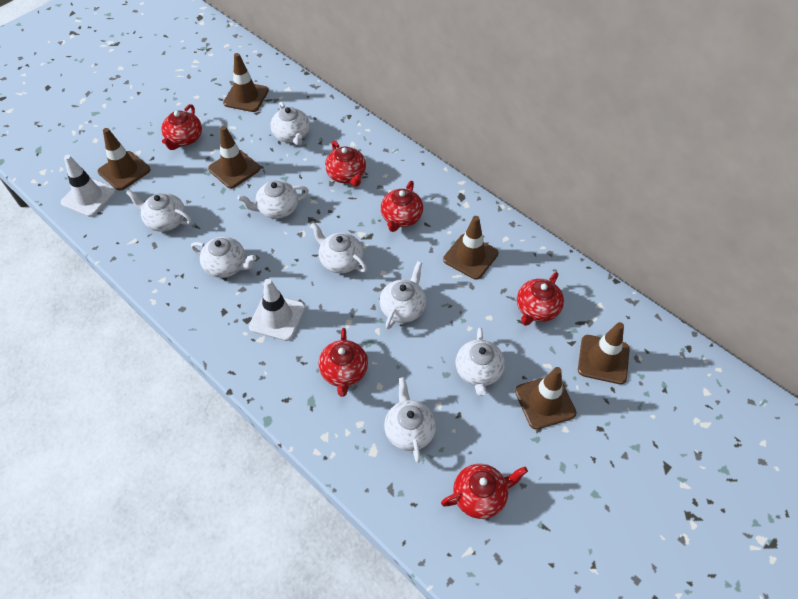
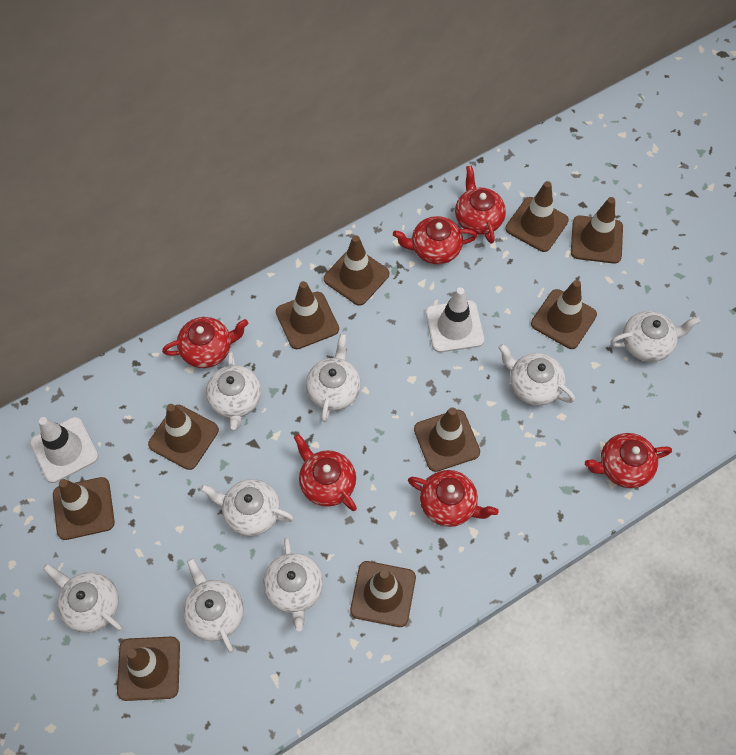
brown traffic cone: [98,128,151,191] [208,126,260,189] [223,53,269,112] [443,216,498,280] [515,367,577,429] [578,322,630,384] = 6 -> [53,477,115,540] [117,637,180,701] [148,404,219,470] [276,281,339,349] [324,235,389,306] [350,561,416,627] [414,407,480,472] [506,181,569,252] [531,280,597,349] [571,197,623,264] = 10

